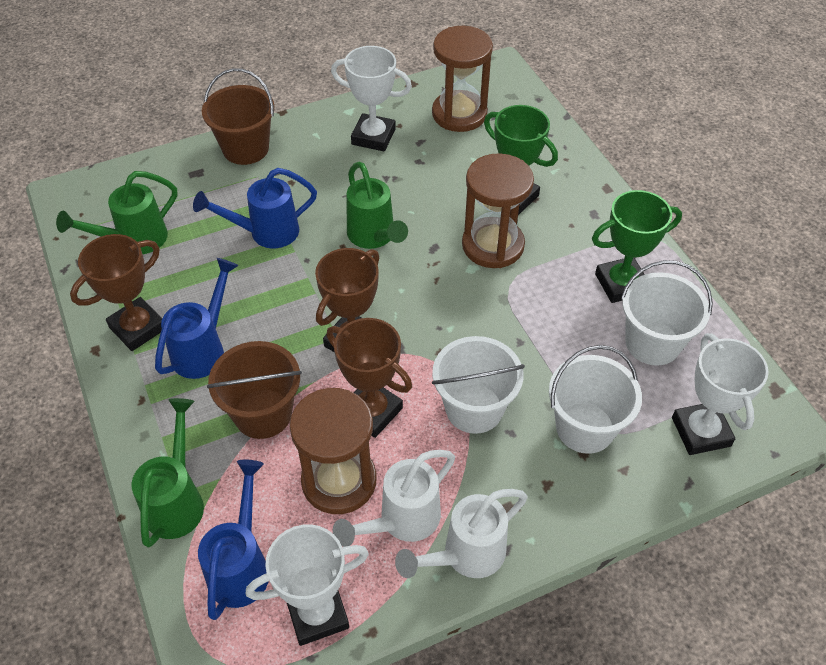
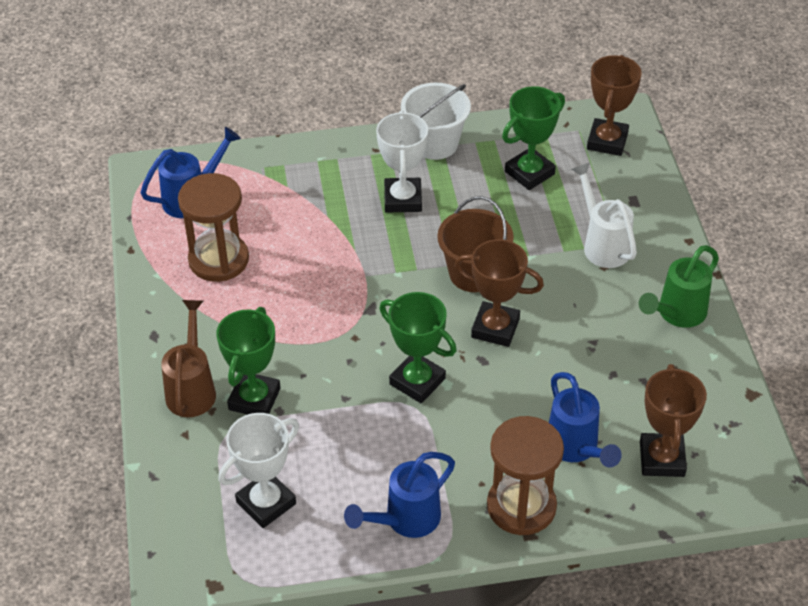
brown bucket: [202,68,275,165] [207,341,302,439] = 2 -> [437,196,514,292] = 1
brown hourglass: [290,388,377,514] [432,26,493,132] [462,153,534,268] = 3 -> [178,173,249,282] [487,416,564,535] = 2
brown watering can: none = 0 -> [161,300,216,417] = 1
green trophy: [484,105,558,215] [592,190,682,303] = 2 -> [216,307,280,415] [379,292,457,403] [502,86,565,190] = 3
green watering can: [56,171,177,254] [132,398,204,547] [347,162,408,249] = 3 -> [639,245,719,328] = 1
white bucket: [432,336,525,434] [549,345,642,454] [621,260,713,366] = 3 -> [401,82,471,160] = 1
white trophy: [246,524,369,646] [331,46,412,151] [672,333,769,455] = 3 -> [219,413,299,528] [376,111,428,213] = 2
white watering can: [333,450,455,547] [395,489,528,578] = 2 -> [571,163,637,268] = 1

